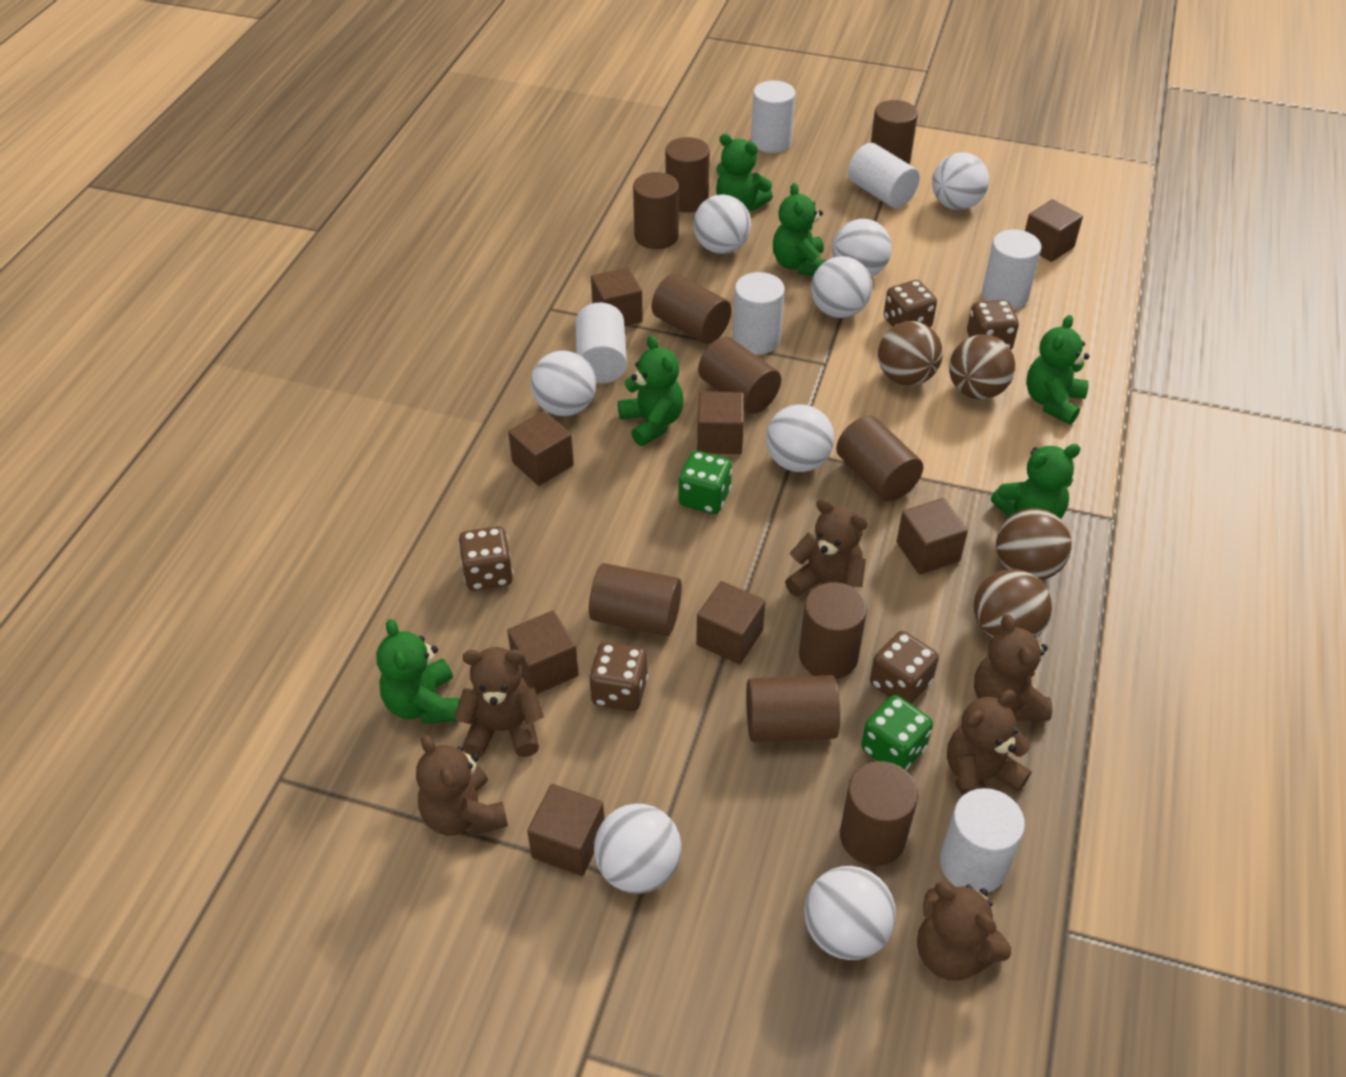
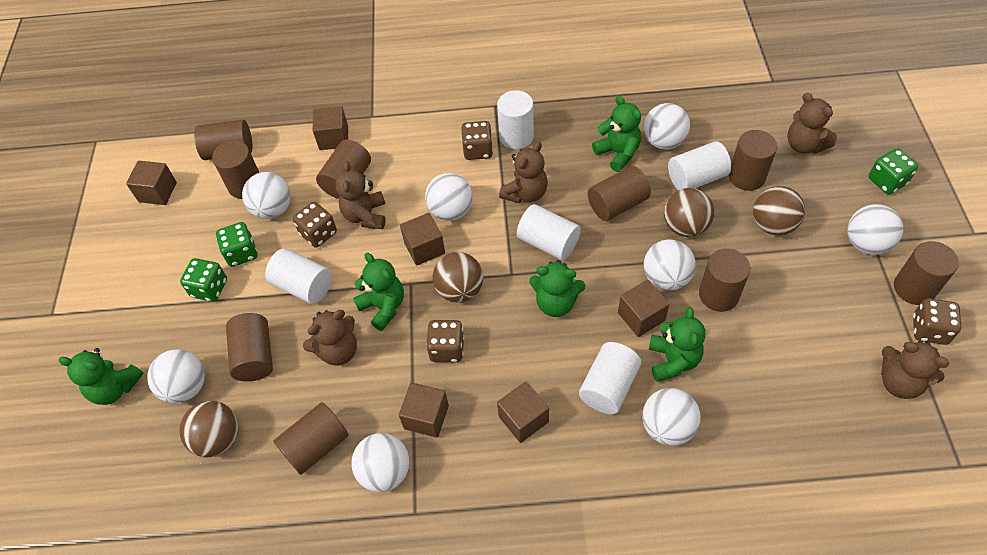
brown cube: [507,611,579,694] [508,411,574,486] [527,784,605,876] [591,267,643,326] [696,581,766,664] [697,391,744,454] [896,498,968,574] [1025,199,1083,262] = 8 -> [126,161,177,205] [312,106,348,150] [399,383,449,438] [400,213,445,266] [497,382,549,443] [618,280,670,337] = 6
brown cylinder: [589,563,682,636] [633,172,679,249] [652,273,732,344] [665,137,710,213] [698,337,781,414] [746,675,840,742] [799,582,867,679] [836,416,923,501] [840,761,918,866] [871,100,918,165] = 10 -> [194,120,252,160] [212,140,259,199] [226,313,273,382] [274,402,349,475] [316,139,371,199] [588,166,651,221] [699,249,751,312] [729,130,777,191] [894,241,959,305] = 9
brown dice: [458,526,513,591] [589,642,648,711] [870,631,939,704] [884,280,937,327] [967,300,1019,349] = 5 -> [293,202,337,248] [426,320,464,362] [462,121,493,160] [913,298,961,345] = 4
brown teddy bear: [416,735,508,836] [454,647,544,757] [785,498,868,597] [917,882,1011,980] [947,690,1031,796] [974,614,1052,720] = 6 -> [303,310,357,366] [335,161,386,229] [499,142,548,203] [787,93,837,154] [881,341,949,399] = 5
green dice: [678,451,732,514] [861,695,933,770] = 2 -> [180,258,227,302] [216,222,257,267] [868,149,918,194] = 3
green teddy bear: [376,619,460,724] [618,335,684,446] [716,133,773,211] [773,183,827,276] [991,444,1081,519] [1026,315,1089,425] = 6 -> [58,348,144,405] [353,253,404,331] [529,260,585,317] [592,95,641,172] [649,307,705,382] = 5
white cylinder: [575,302,627,383] [733,272,785,355] [751,81,796,153] [848,143,920,208] [940,788,1025,892] [982,230,1041,309] = 6 -> [265,249,332,304] [497,90,534,149] [517,204,581,260] [579,342,641,414] [668,141,731,190] = 5

